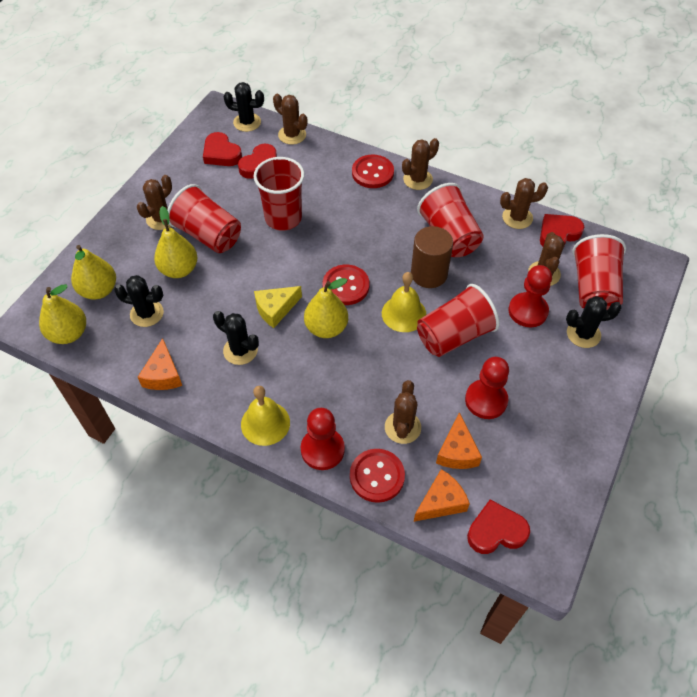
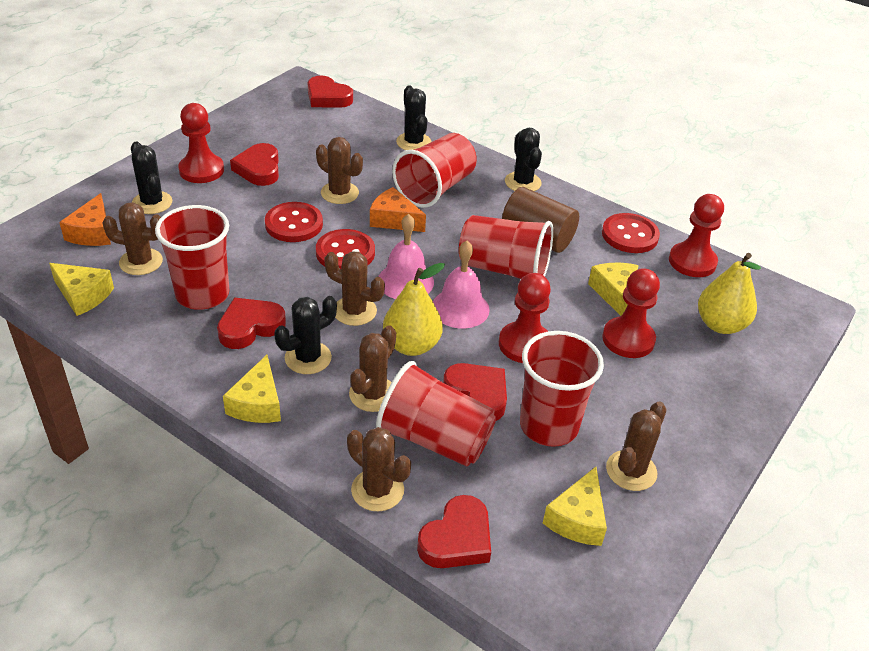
orange cheese: [138,338,182,390] [413,469,470,522] [436,412,482,469] = 3 -> [59,193,111,246] [370,187,426,232] = 2
pink bell: none = 0 -> [378,214,434,299] [433,241,490,329] = 2
red heart: [203,132,242,166] [238,144,277,179] [467,500,530,554] [540,214,584,247] = 4 -> [217,298,286,349] [230,143,279,186] [308,76,353,108] [417,495,491,568] [443,363,507,421] = 5
red pawn: [301,408,345,470] [465,357,509,419] [509,265,552,327] = 3 -> [178,103,224,183] [499,273,551,363] [602,268,660,358] [669,194,724,277] = 4
yellow bell: [241,386,290,446] [382,272,426,332] = 2 -> none = 0
yellow cheese: [254,286,302,328] = 1 -> [49,263,114,316] [223,355,281,423] [543,467,607,546] [588,263,639,316] = 4
yellow pear: [39,284,86,344] [71,245,116,300] [154,206,197,278] [304,278,348,338] = 4 -> [383,263,445,356] [698,253,761,334] = 2

